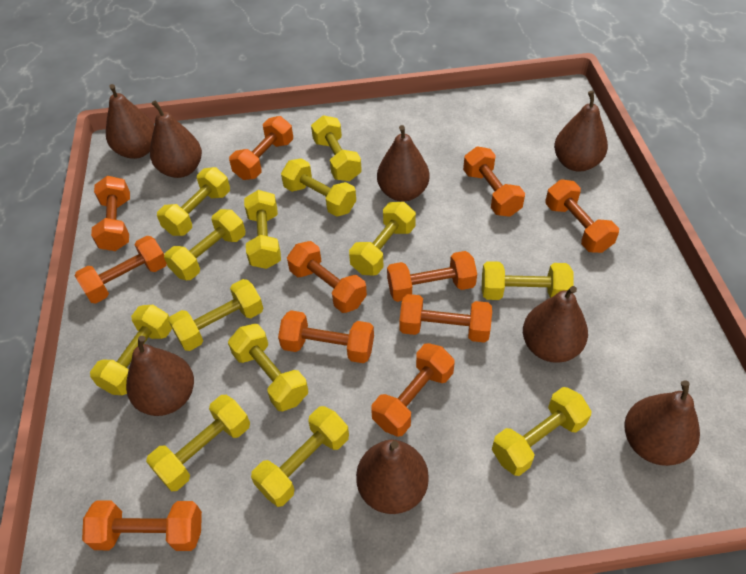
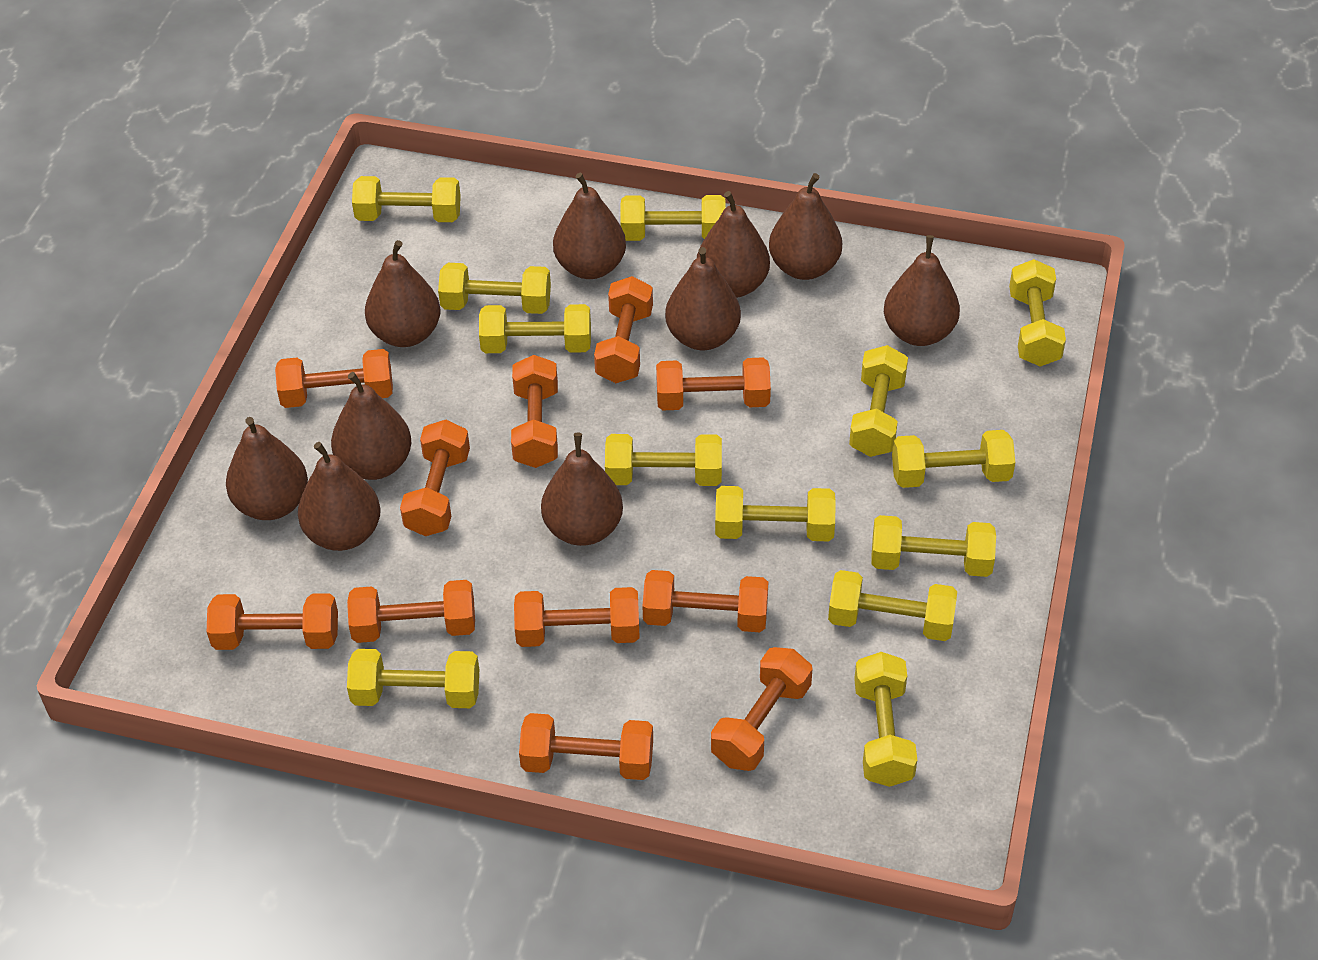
brown pear: [106,84,155,159] [126,336,194,416] [150,100,202,178] [356,439,429,514] [377,125,429,202] [523,286,588,362] [554,91,608,172] [625,381,700,466] = 8 -> [226,417,308,520] [298,442,381,551] [331,372,411,480] [365,240,441,347] [541,433,623,546] [553,173,626,279] [665,247,741,350] [697,191,770,298] [769,173,842,280] [884,235,960,346] = 10

